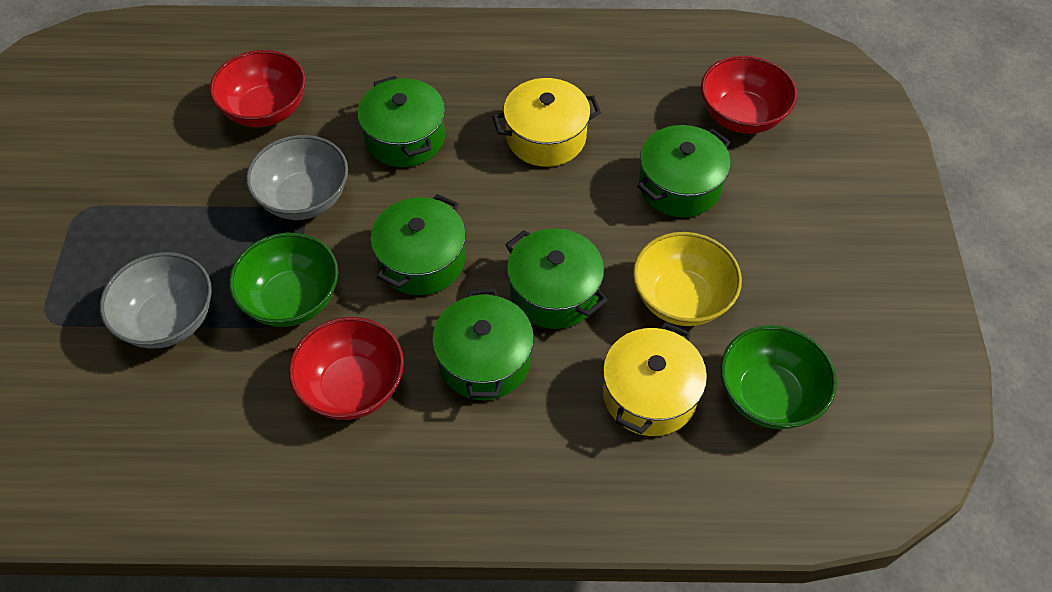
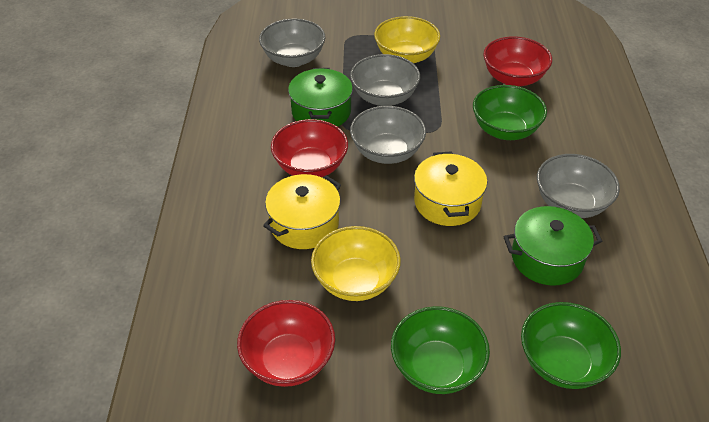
green bowl: [229,233,338,327] [720,325,837,429] = 2 -> [391,306,490,394] [473,85,547,140] [521,302,621,389] = 3
green pot: [358,76,445,167] [370,194,466,295] [432,289,534,400] [505,228,608,329] [637,125,731,217] = 5 -> [288,68,353,127] [503,206,602,286] = 2
grey bowl: [100,252,212,348] [246,135,348,220] = 2 -> [259,19,325,67] [350,54,420,106] [350,106,426,164] [537,154,620,218] = 4
yellow bowl: [633,232,742,326] = 1 -> [311,226,401,301] [374,16,440,63] = 2

